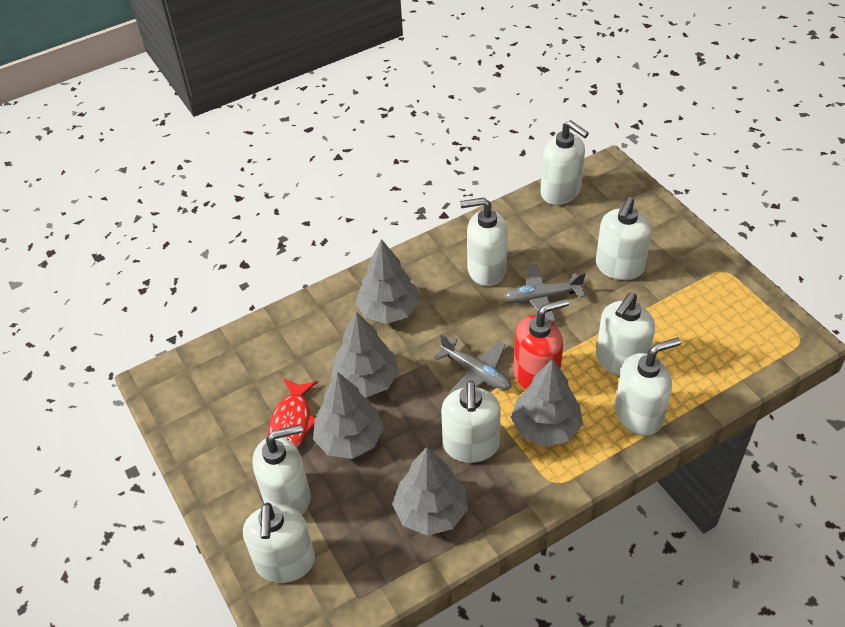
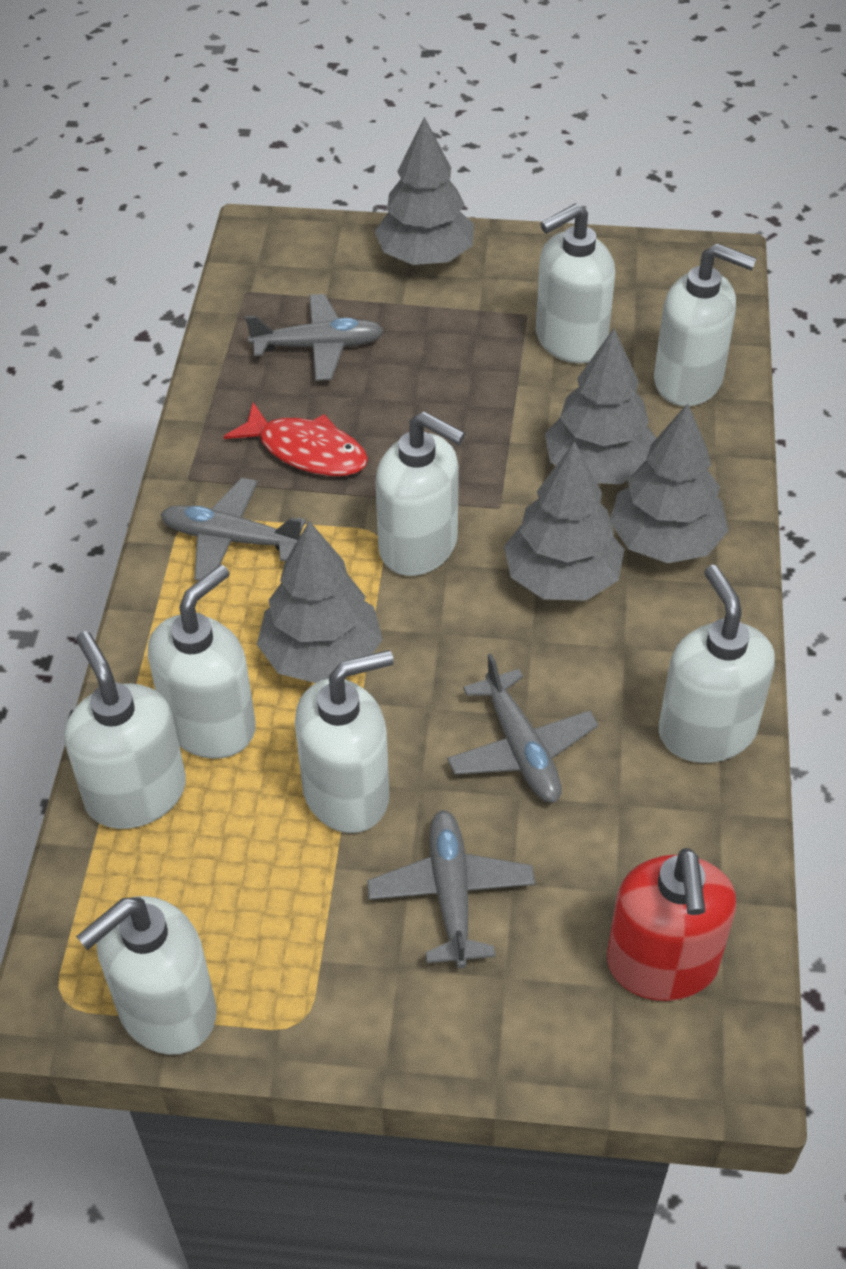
grey plane: [434,334,511,394] [504,264,585,322] = 2 -> [160,478,306,581] [246,294,384,381] [367,810,535,968] [447,654,598,803] = 4

